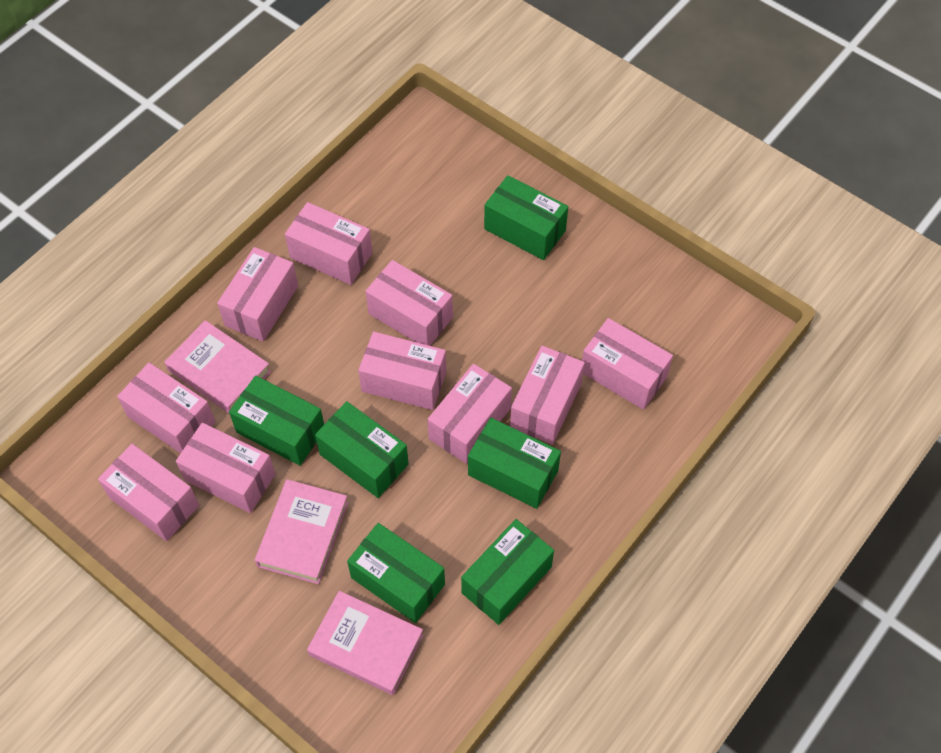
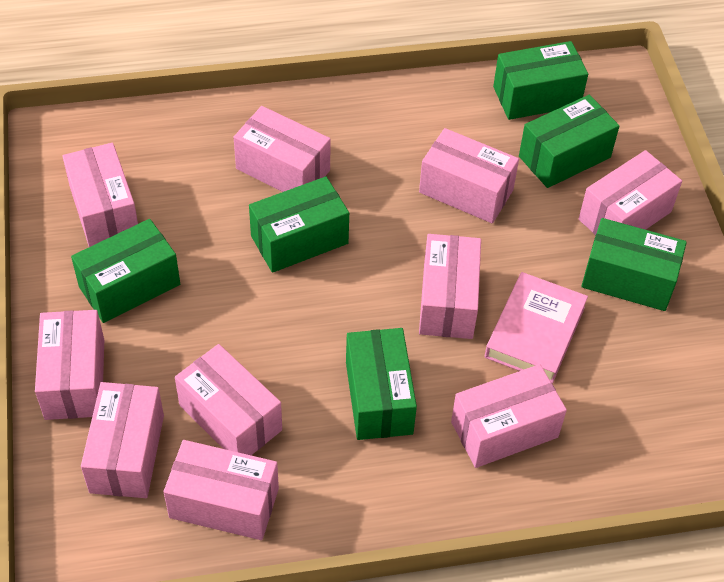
pink book: [165,320,271,413] [255,479,348,584] [307,591,423,695] = 3 -> [485,272,588,383] = 1

